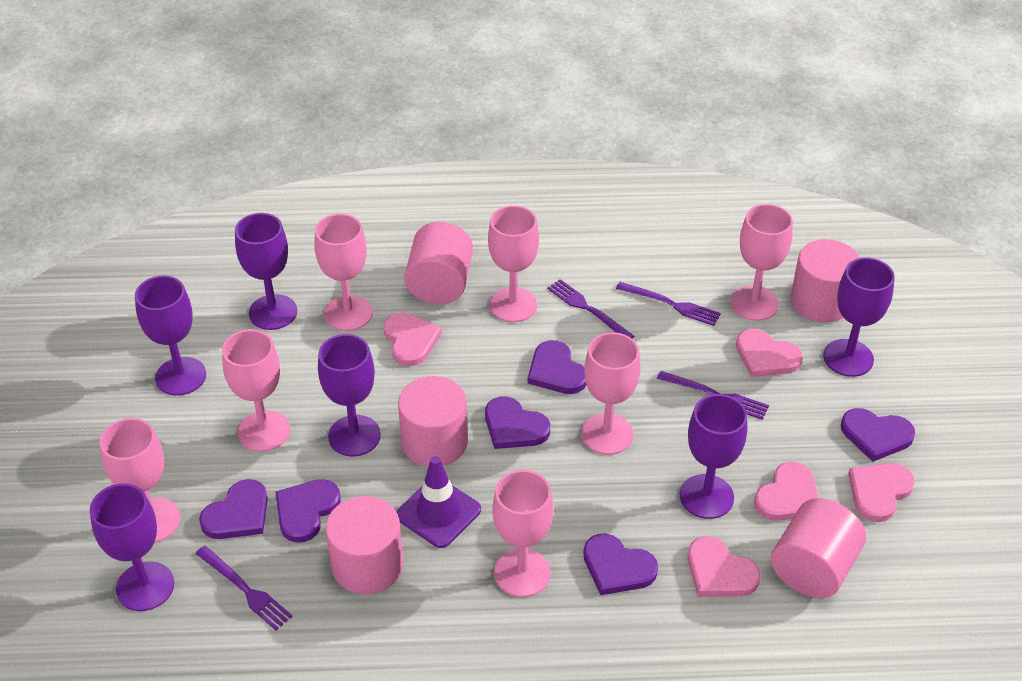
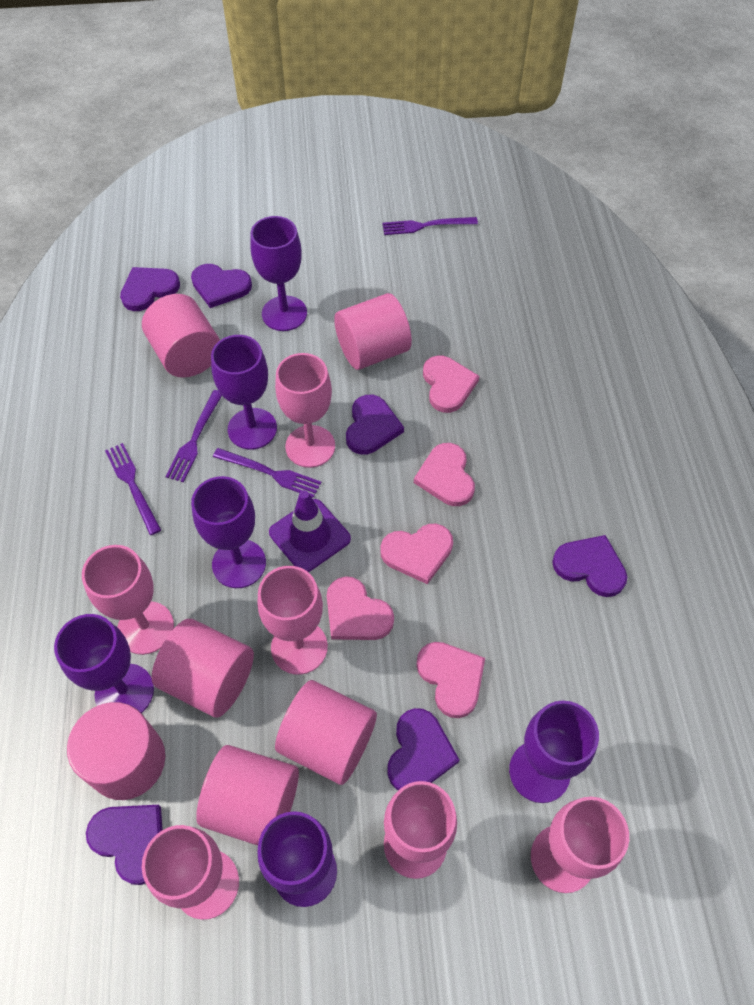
pink cylinder: [326,496,403,594] [398,376,468,467] [404,222,473,304] [771,498,866,598] [791,239,860,323] = 5 -> [67,702,165,800] [142,294,220,378] [151,619,254,718] [196,745,299,845] [275,680,377,785] [334,293,412,370] = 6
pink goblet: [100,418,181,543] [222,329,291,452] [314,214,373,331] [488,205,539,322] [492,470,554,597] [581,332,641,455] [730,204,793,321] = 7 -> [82,545,174,655] [142,825,239,920] [257,566,328,675] [275,353,335,468] [384,781,457,879] [531,797,629,893] = 6

